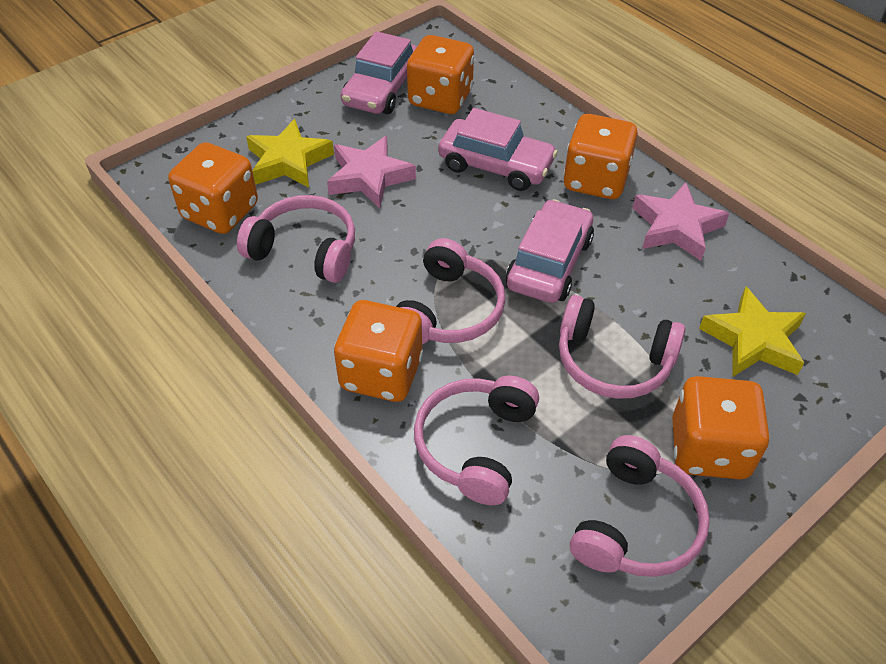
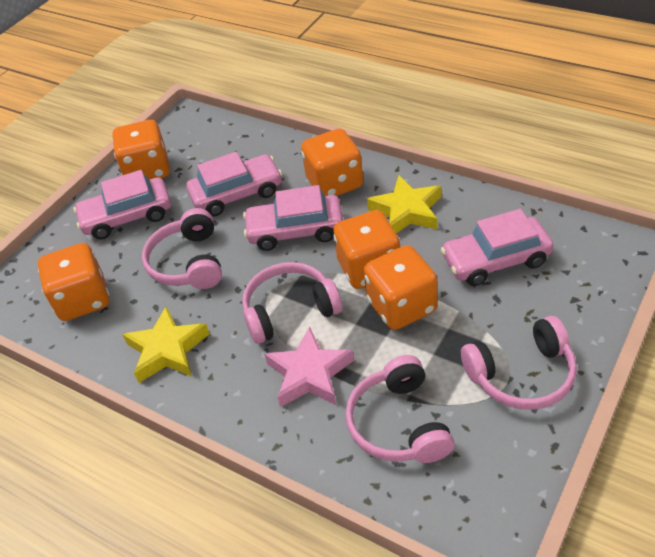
pink car: [341,31,417,114] [438,108,558,191] [506,199,594,303] = 3 -> [73,170,171,239] [186,152,282,217] [243,185,343,251] [441,209,554,286] = 4
pink headphones: [237,195,355,283] [396,238,505,344] [414,376,539,505] [559,295,685,399] [570,435,710,577] = 5 -> [142,208,222,289] [242,262,342,344] [345,355,454,463] [461,316,577,410] = 4
pink star: [327,136,416,208] [633,183,729,261] = 2 -> [264,327,354,407] = 1

